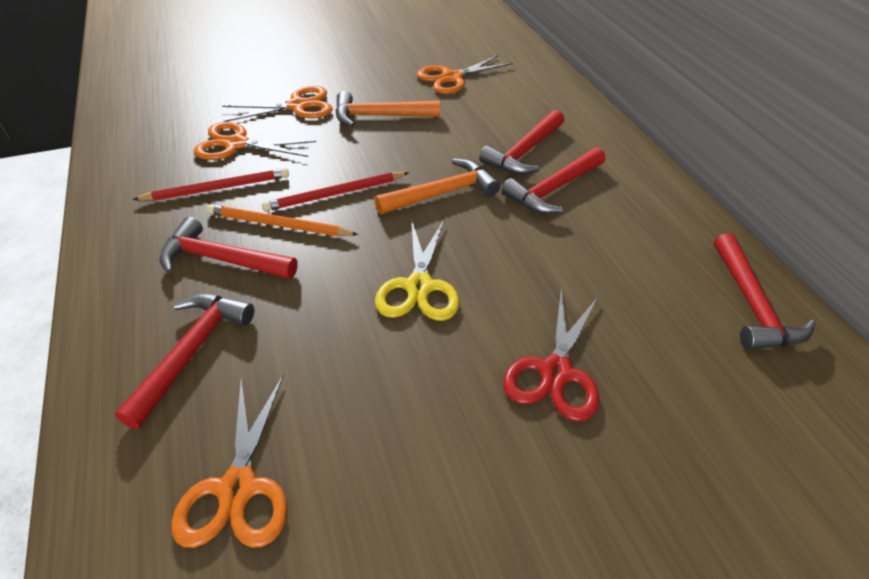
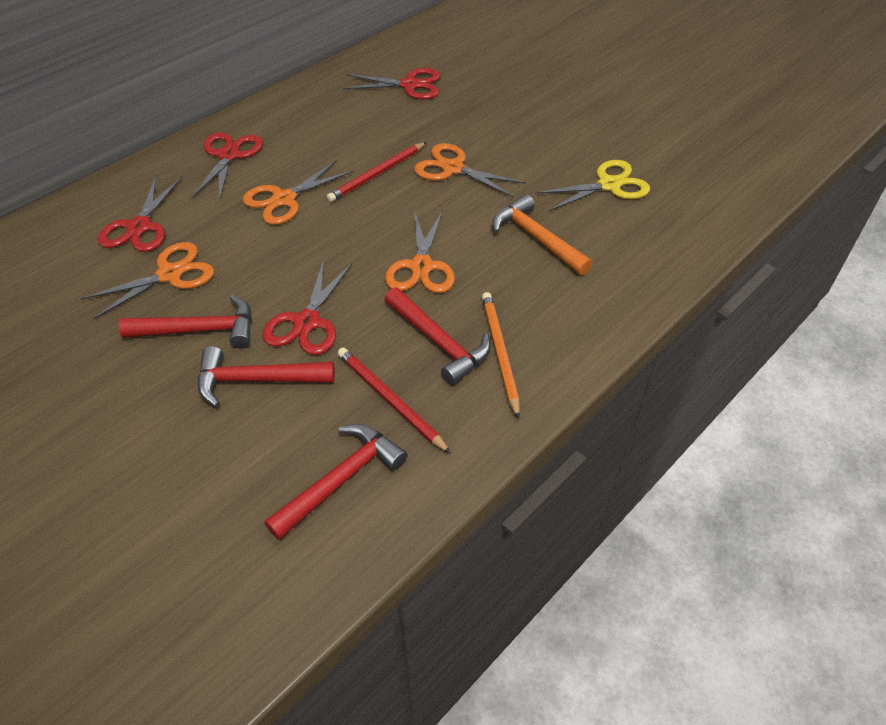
orange hammer: [336,91,440,127] [374,158,500,214] = 2 -> [493,194,593,275] = 1
red hammer: [115,294,254,429] [159,217,297,279] [479,110,564,175] [501,147,606,214] [714,233,816,350] = 5 -> [119,295,252,348] [198,346,335,407] [264,424,408,540] [385,287,491,385] = 4
red scissors: [503,289,599,422] = 1 -> [98,176,182,252] [191,132,263,202] [262,259,353,355] [343,68,440,100] = 4

